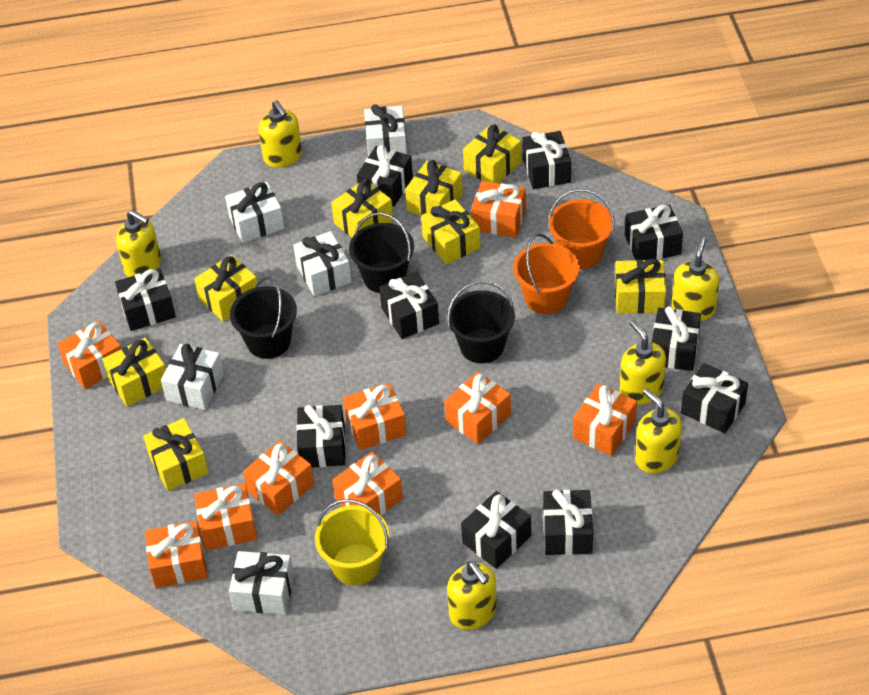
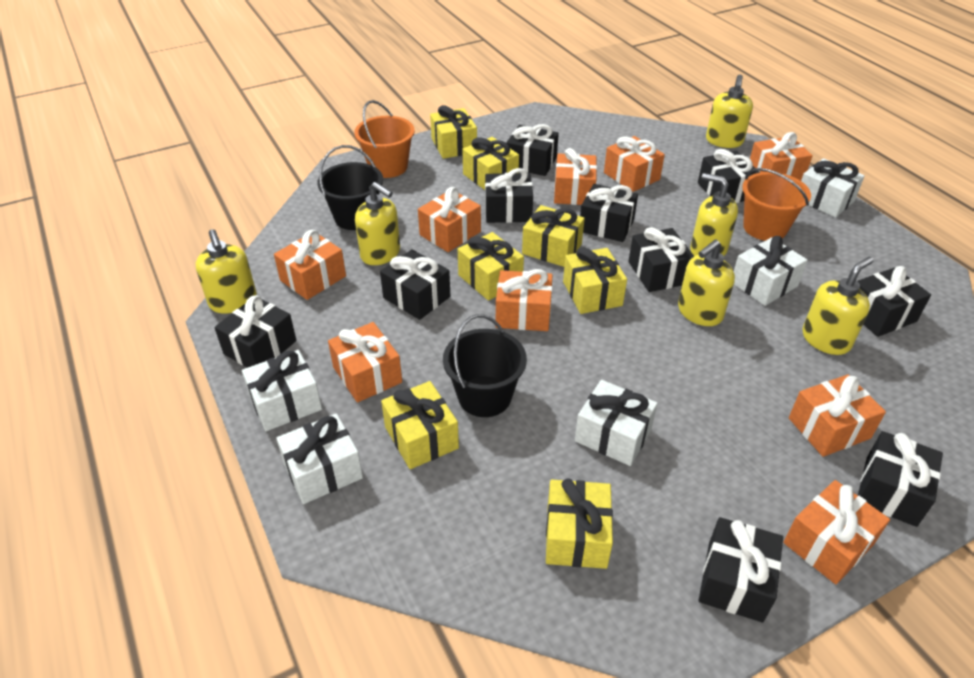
black bucket: [230,277,297,359] [349,213,414,293] [447,281,515,363] = 3 -> [317,145,383,230] [443,314,527,417] = 2
yellow bucket: [315,499,389,585] = 1 -> none = 0
yellow gift: [102,338,166,407] [143,418,209,491] [194,255,257,322] [331,179,393,237] [405,160,463,216] [421,199,480,264] [463,125,521,183] [615,259,666,314] = 8 -> [381,381,459,469] [430,105,477,159] [458,232,524,301] [462,137,519,190] [522,205,585,267] [546,478,613,569] [563,247,627,314] = 7

